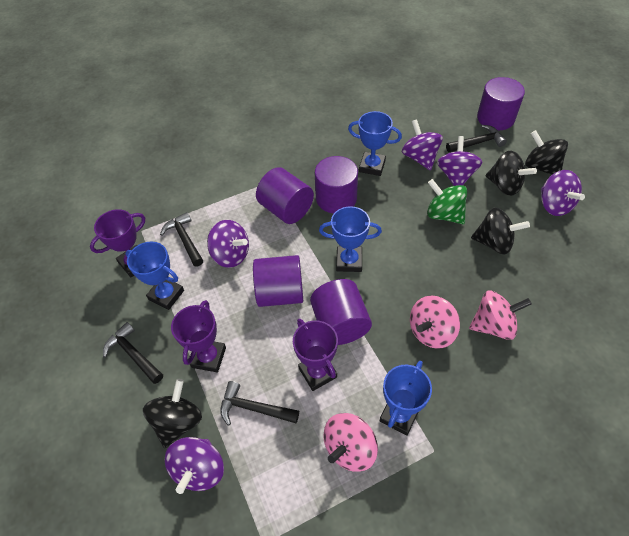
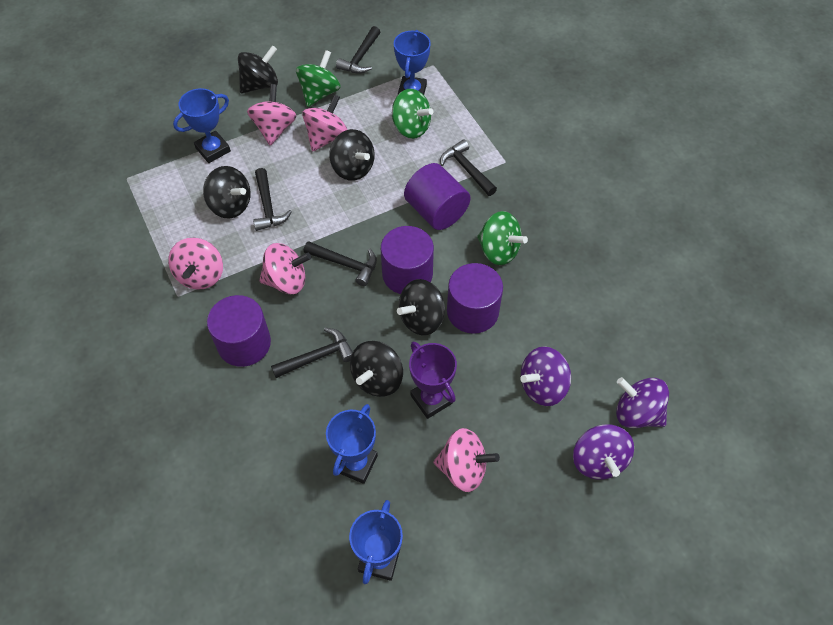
black hammer: [103,322,163,384] [160,212,203,266] [220,381,299,426] [446,125,507,153] = 4 -> [253,168,292,231] [271,327,353,378] [304,241,377,286] [336,26,380,74] [440,139,497,196] = 5
black spinning top: [143,379,202,448] [471,207,530,255] [486,151,537,196] [525,130,568,175] = 4 -> [203,166,251,219] [238,45,278,94] [329,129,375,181] [350,341,403,397] [397,279,445,335] = 5
green spinning top: [427,179,467,224] = 1 -> [296,50,341,107] [392,89,433,139] [477,211,528,265] = 3
pink spinning top: [323,413,378,472] [410,296,460,349] [469,291,532,340] = 3 -> [168,238,223,290] [247,84,297,146] [259,243,311,294] [302,94,348,152] [433,428,500,492] = 5
purple cylinder: [253,255,303,307] [256,167,314,224] [310,279,372,345] [315,156,358,214] [477,77,525,130] = 5 -> [207,295,271,367] [381,226,434,294] [404,163,471,230] [447,263,503,334] = 4
purple spinning top: [165,437,224,494] [207,220,249,268] [402,119,443,171] [437,136,482,186] [541,170,585,216] = 5 -> [520,346,571,406] [573,424,634,480] [616,377,669,428] = 3
purple trophy: [90,209,145,277] [171,300,226,372] [293,319,338,391] = 3 -> [409,342,457,419] = 1

